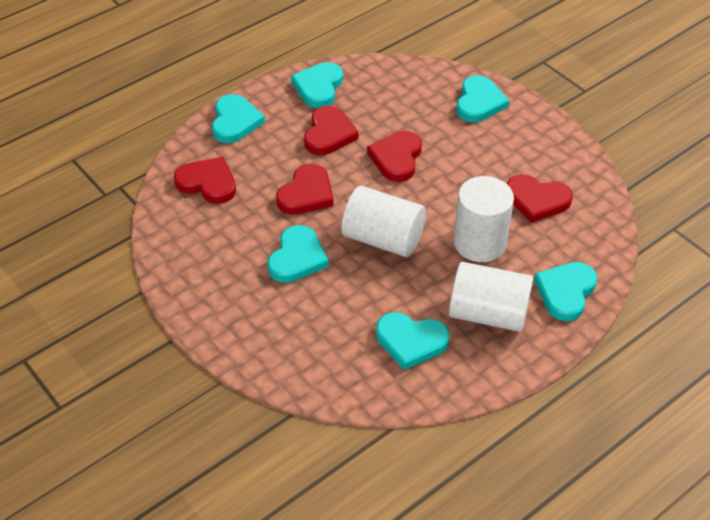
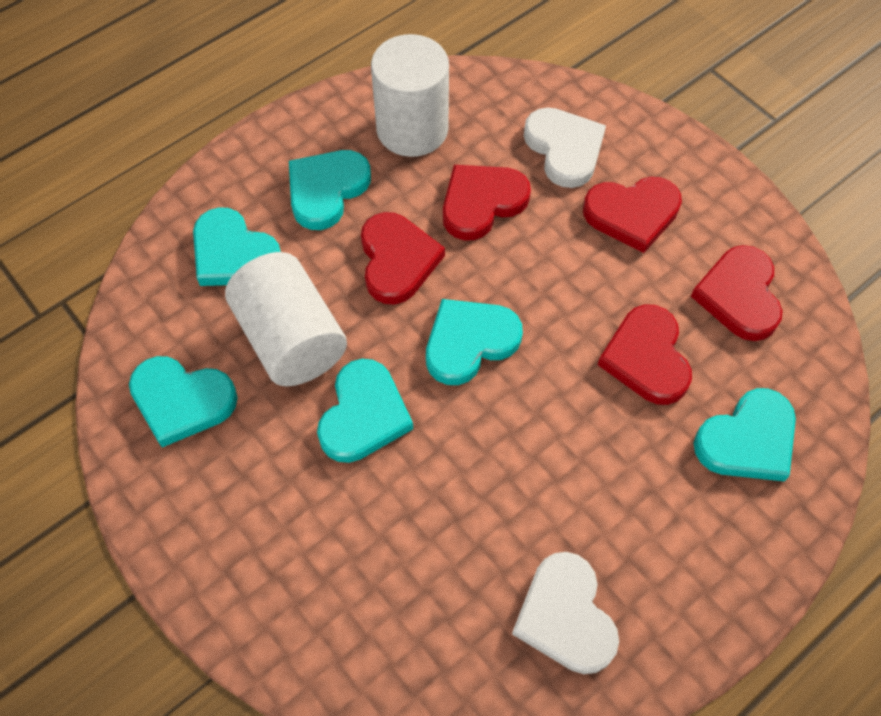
white cylinder: [341,186,426,257] [449,262,533,332] [453,176,514,262] = 3 -> [225,252,347,387] [371,34,449,157] = 2
white heart: none = 0 -> [512,552,619,674] [524,107,606,188] = 2

